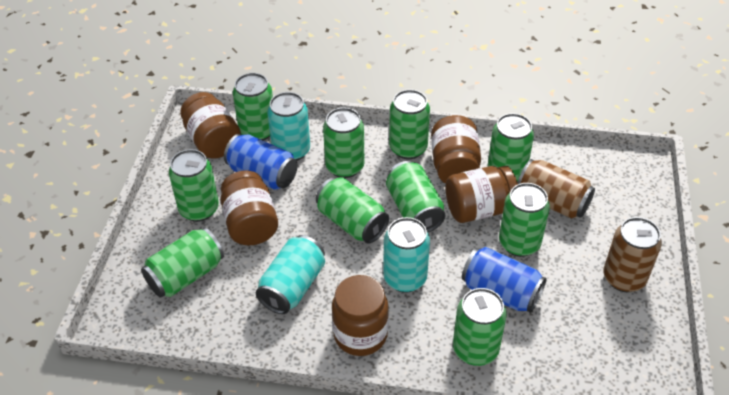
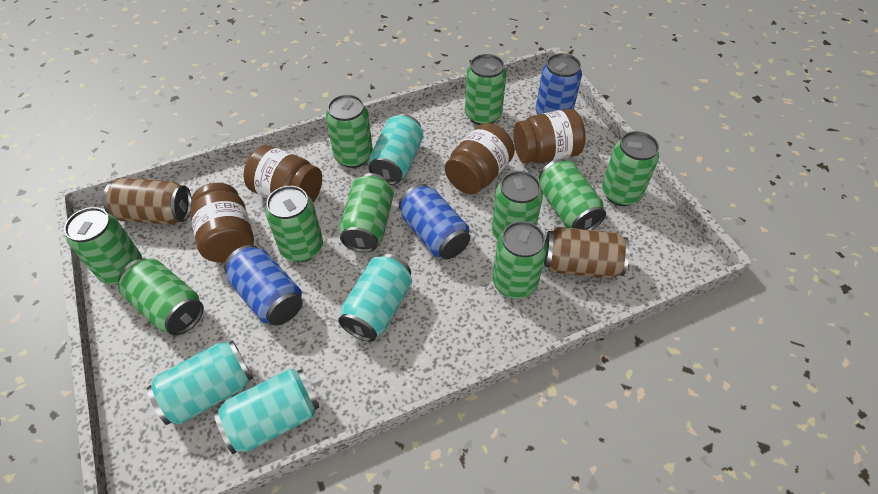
blue can: [224,134,298,190] [462,247,547,313] = 2 -> [224,245,302,325] [399,184,470,259] [536,53,582,115] = 3
brown jar: [180,92,241,158] [221,171,278,245] [332,275,389,356] [431,115,481,184] [445,166,518,223] = 5 -> [190,183,254,263] [244,145,322,202] [445,123,515,194] [513,109,586,163] = 4
turquoise can: [256,235,325,314] [267,92,310,161] [383,217,430,293] = 3 -> [147,340,253,425] [214,369,319,454] [338,254,412,342] [368,114,423,185] = 4

